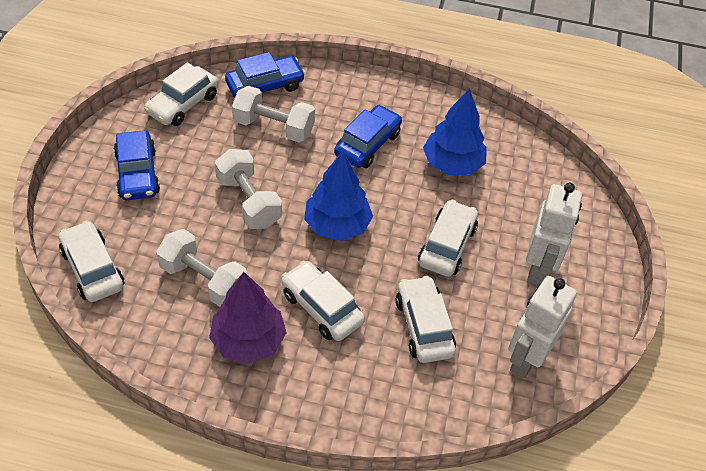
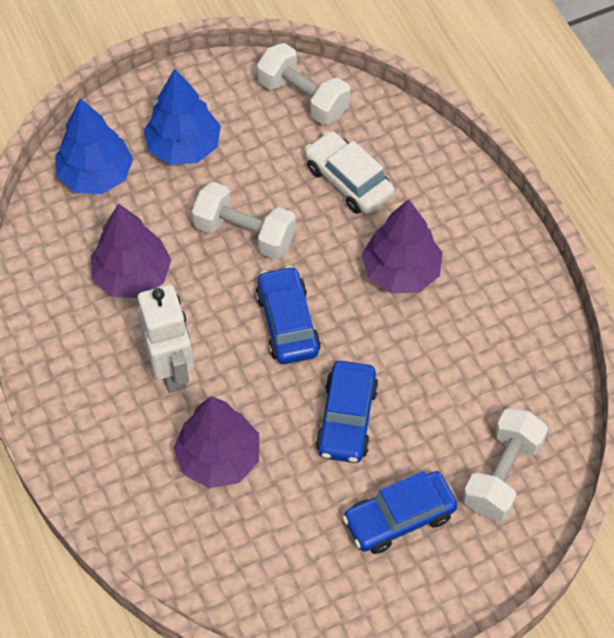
purple tree: [209,272,287,364] = 1 -> [91,203,171,298] [173,396,259,488] [362,199,443,293] = 3
white car: [59,221,124,302] [144,62,219,126] [281,261,365,341] [396,276,456,363] [418,200,478,277] = 5 -> [305,131,394,214] = 1
white robot: [508,276,577,379] [526,182,582,285] = 2 -> [137,285,194,393] = 1

